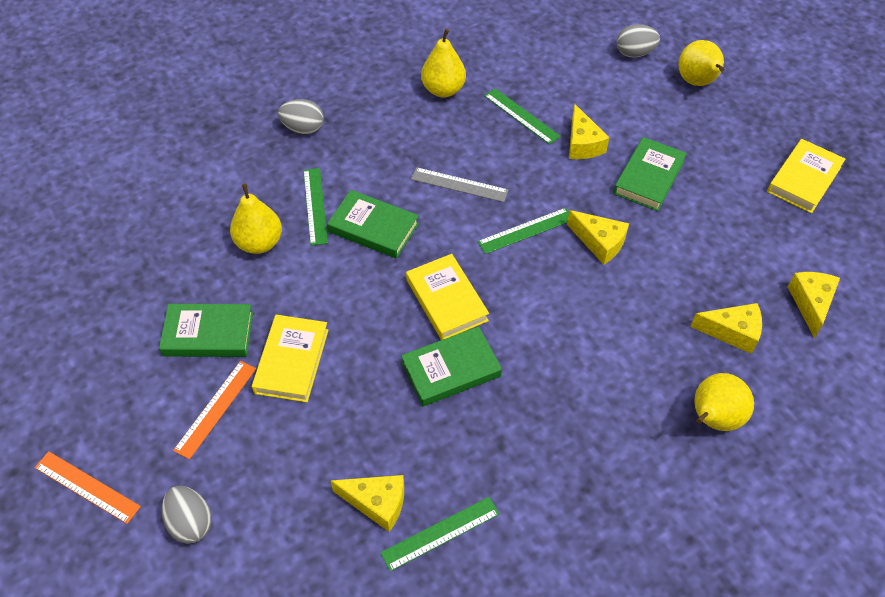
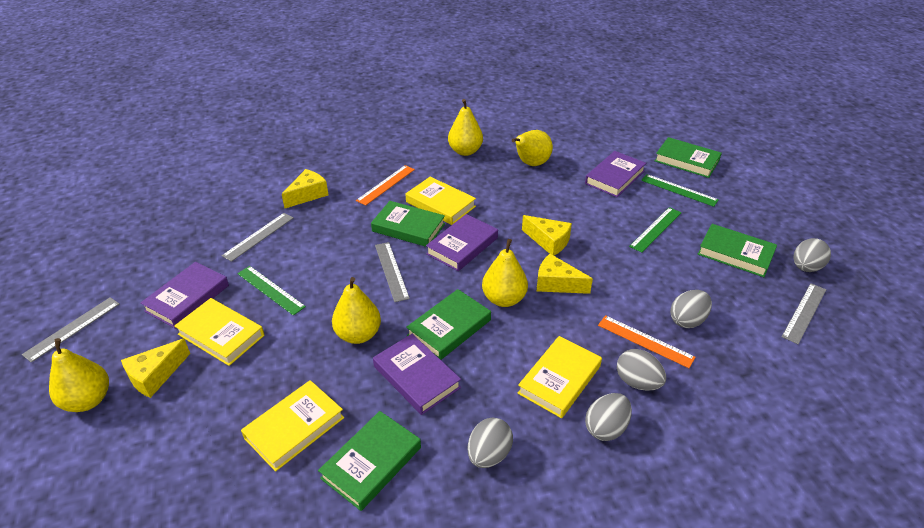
green book: [159,304,253,357] [327,190,419,259] [401,326,502,407] [613,137,687,211] = 4 -> [318,411,421,511] [371,201,445,247] [406,289,491,360] [655,137,722,178] [698,224,777,277] = 5
green ruler: [303,168,328,246] [380,497,500,571] [477,208,569,254] [484,88,561,145] = 4 -> [237,266,306,316] [629,207,681,253] [641,174,719,207] = 3
grey egg: [161,486,212,544] [278,99,324,134] [617,24,660,58] = 3 -> [468,418,513,468] [585,393,632,441] [617,349,666,390] [670,290,712,328] [794,238,831,272] = 5
grey ruler: [411,167,509,202] = 1 -> [22,297,119,363] [222,213,294,262] [375,242,410,302] [782,283,826,344] = 4
purple book: none = 0 -> [141,262,229,329] [373,334,461,415] [426,214,498,271] [585,151,646,197] = 4
yellow book: [252,315,329,402] [406,254,489,340] [767,139,845,213] = 3 -> [174,298,264,366] [241,380,344,472] [406,177,476,225] [518,336,602,418] = 4
yellow cheese: [331,475,404,532] [567,210,629,265] [569,104,609,159] [690,303,762,354] [788,272,840,338] = 5 -> [121,339,190,398] [282,169,328,208] [522,215,572,256] [537,254,593,294] = 4
yellow pear: [230,184,282,254] [421,29,466,97] [678,40,725,86] [694,373,754,431] = 4 -> [49,338,109,412] [332,277,381,344] [448,99,483,156] [482,239,528,307] [512,130,553,166] = 5

